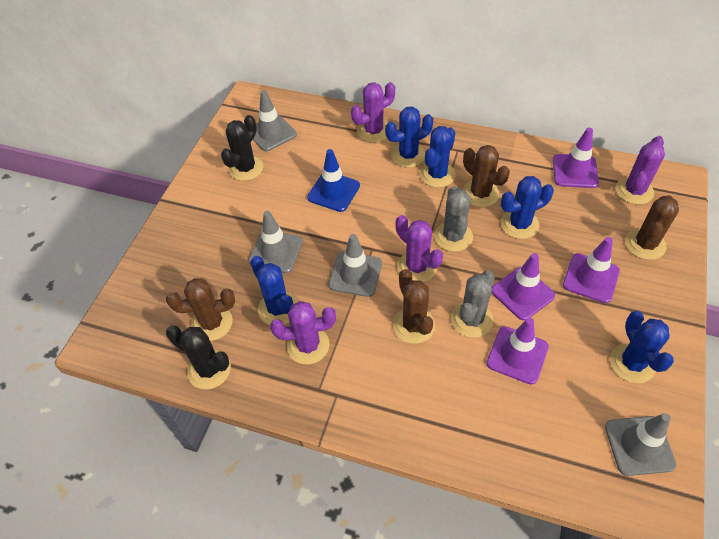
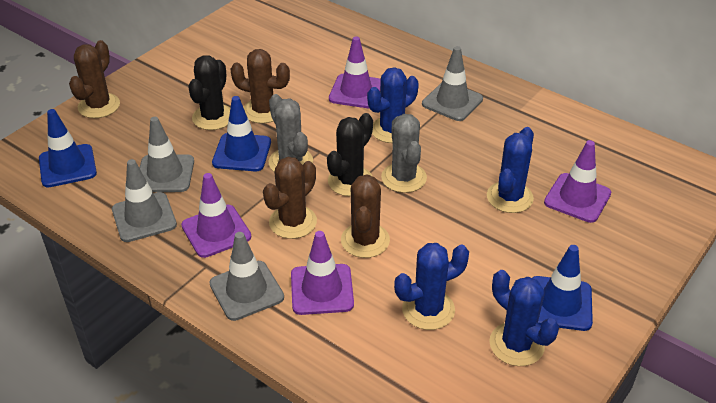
blue cactus: [250,256,298,325] [385,107,433,168] [420,126,456,188] [501,176,554,239] [610,311,674,383] = 5 -> [367,67,419,143] [394,243,469,330] [487,127,534,213] [489,270,559,366] = 4
blue traffic cone: [307,149,360,212] = 1 -> [39,109,97,188] [212,96,271,171] [532,245,593,331] = 3
purple cactus: [270,301,336,364] [351,82,395,143] [395,215,443,283] [616,136,665,205] = 4 -> none = 0

